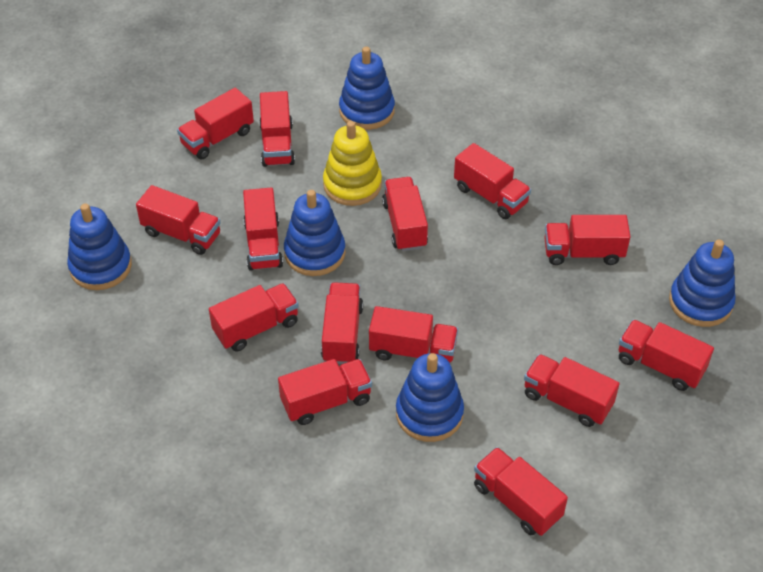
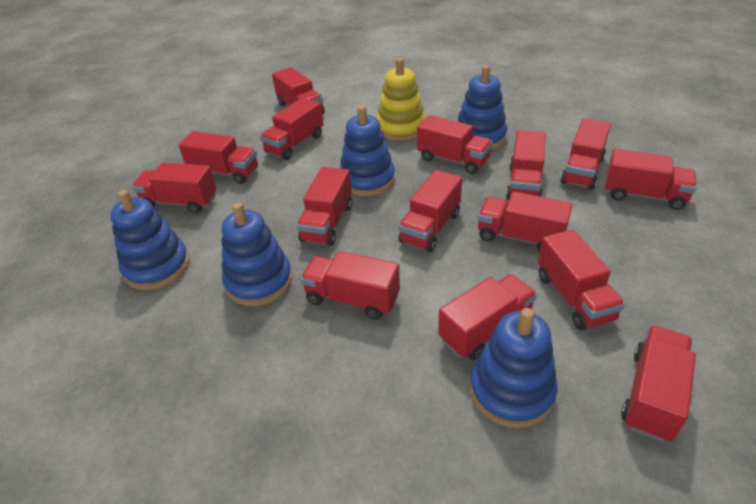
red truck: [136,185,221,255] [177,88,254,159] [209,283,299,351] [243,188,283,271] [259,91,295,167] [278,359,372,425] [321,282,363,364] [369,306,458,363] [382,177,428,251] [454,143,531,219] [474,447,568,536] [524,354,619,427] [545,215,630,265] [619,320,714,391] = 14 -> [132,163,217,213] [179,131,258,184] [260,98,323,160] [272,67,325,114] [297,167,352,246] [300,251,400,320] [398,170,462,252] [417,115,493,174] [438,274,537,360] [478,192,573,252] [506,130,546,200] [538,229,625,330] [561,118,611,190] [605,149,697,210] [621,325,696,442] = 15

